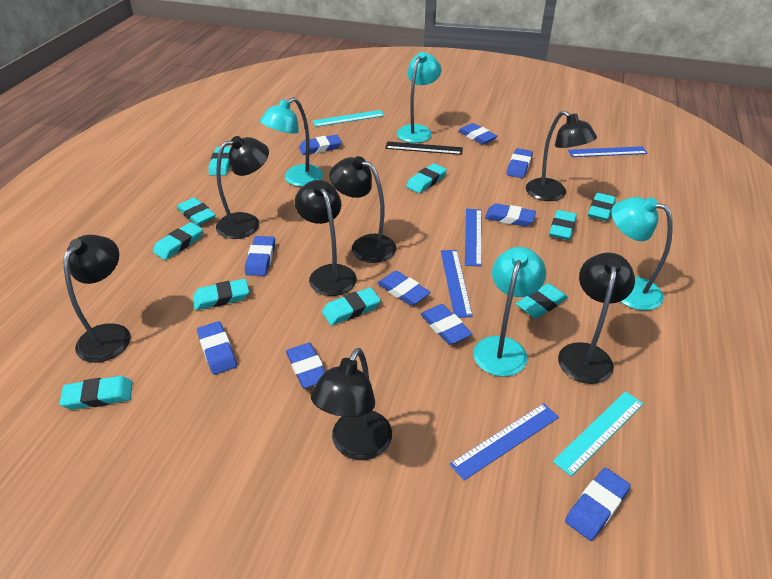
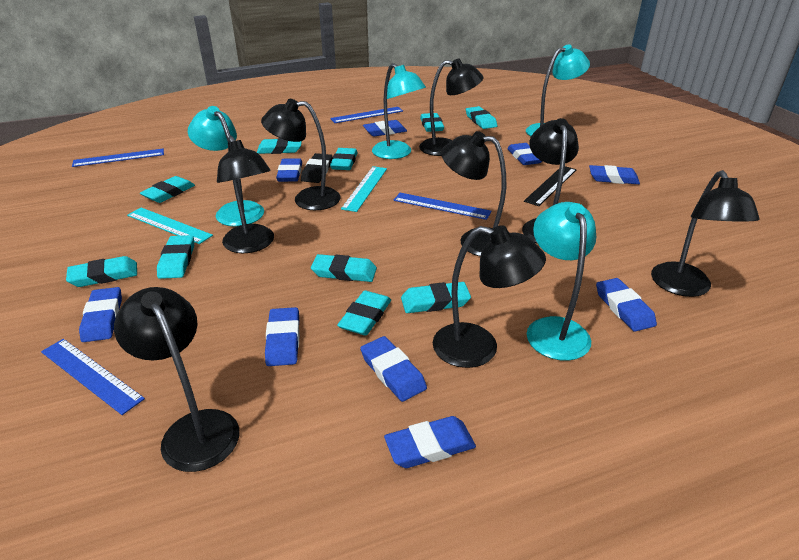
black eraser: none = 0 -> [301,153,333,183] = 1
black lamp: [63,235,131,363] [216,136,269,239] [295,180,356,296] [311,348,392,460] [329,156,396,263] [526,110,597,201] [558,253,635,384] = 7 -> [114,287,240,472] [217,136,274,253] [261,99,341,210] [419,59,483,156] [433,225,546,368] [441,131,506,256] [522,118,579,244] [651,170,760,297] = 8
blue eraser: [197,321,237,375] [245,236,275,276] [286,343,325,389] [299,135,342,155] [377,271,431,306] [420,304,472,345] [458,123,498,145] [485,203,536,226] [506,148,533,178] [565,468,631,541] = 10 -> [79,287,122,342] [265,307,299,366] [276,158,302,182] [360,336,427,402] [363,120,407,137] [384,416,476,468] [507,143,542,165] [589,165,640,184] [596,278,657,332] = 9

